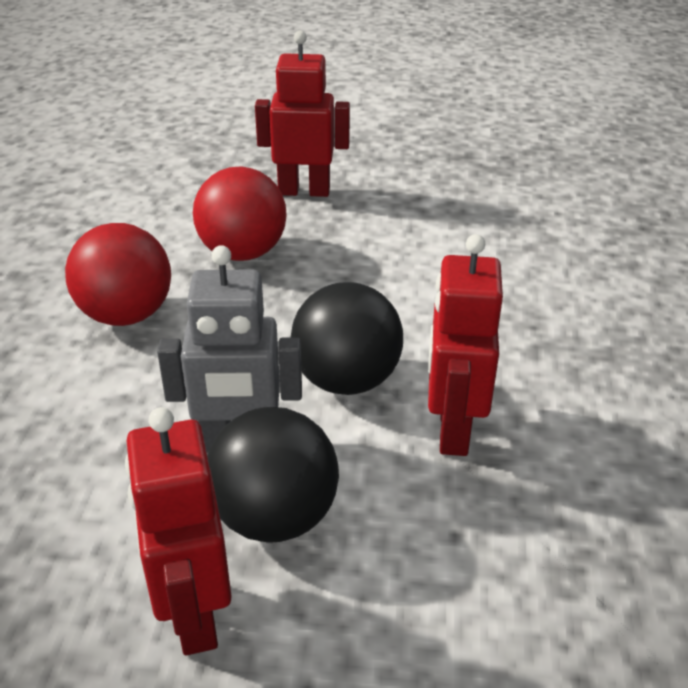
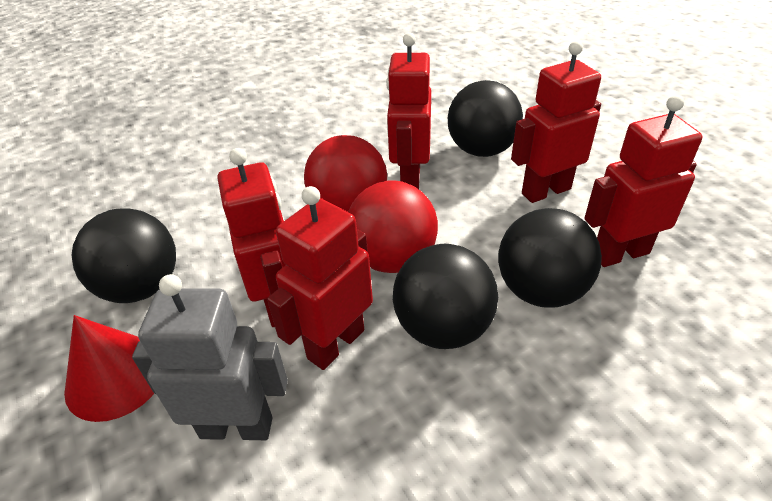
black ball: [207,407,339,543] [291,282,403,395] = 2 -> [72,208,176,303] [393,244,498,349] [448,80,523,157] [498,208,602,307] = 4
red cone: none = 0 -> [64,315,154,422] = 1
red robot: [125,407,232,655] [255,31,350,197] [428,234,503,456] = 3 -> [217,148,286,327] [267,186,373,370] [386,33,431,189] [511,41,601,203] [584,95,703,267] = 5

